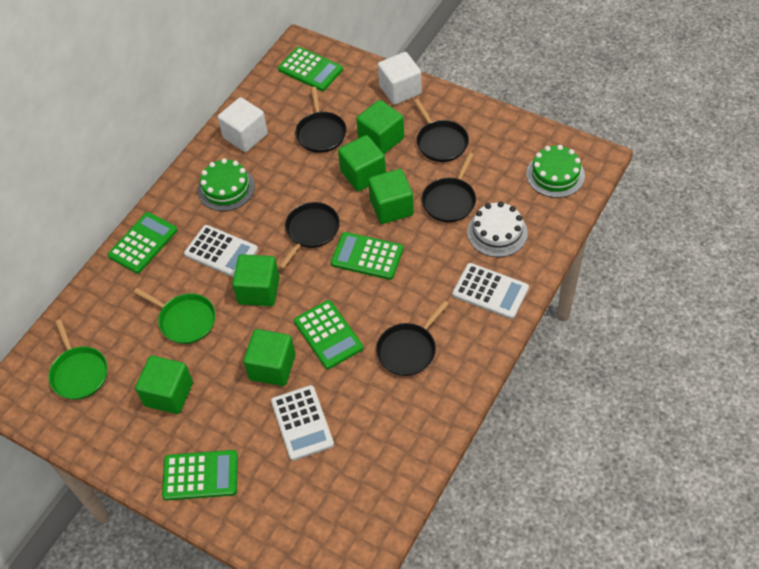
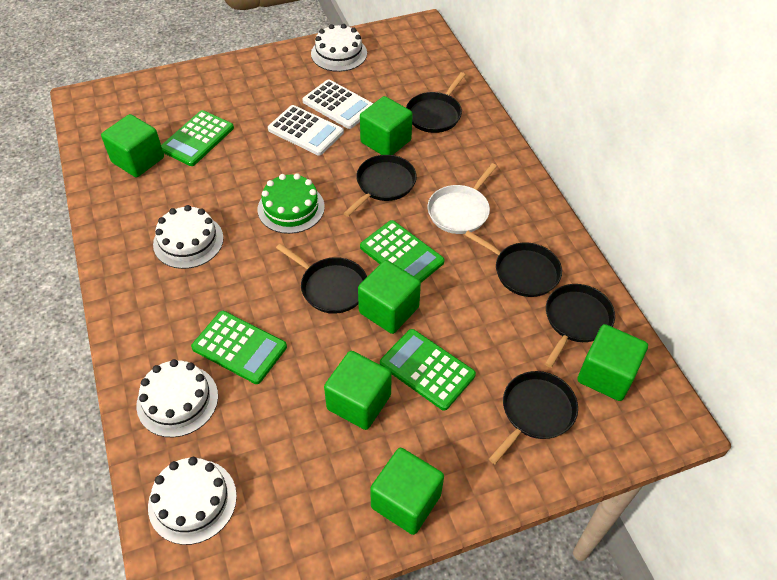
black pan: [278,202,340,269] [295,87,347,153] [376,300,449,376] [414,99,469,162] [422,152,476,222] = 5 -> [276,244,367,314] [344,155,417,217] [406,72,466,133] [465,231,562,297] [489,371,578,464] [545,284,615,368] = 6
green cake: [198,158,255,211] [526,145,585,198] = 2 -> [258,173,325,234] = 1
green calculator: [108,212,177,274] [162,450,238,500] [278,47,343,91] [294,300,363,369] [331,232,404,280] = 5 -> [161,110,234,166] [191,311,287,384] [360,220,445,283] [380,329,476,411] = 4
green pan: [49,319,108,400] [134,288,216,344] = 2 -> none = 0
white cake: [467,201,528,257] = 1 -> [136,359,218,437] [148,457,237,545] [153,205,224,269] [311,24,367,72] = 4
white calculator: [184,225,258,278] [271,385,334,461] [452,263,529,319] = 3 -> [268,105,344,156] [302,79,374,129] = 2
white cube: [218,97,268,152] [378,52,422,105] = 2 -> none = 0
white pan: none = 0 -> [427,163,497,234] = 1

